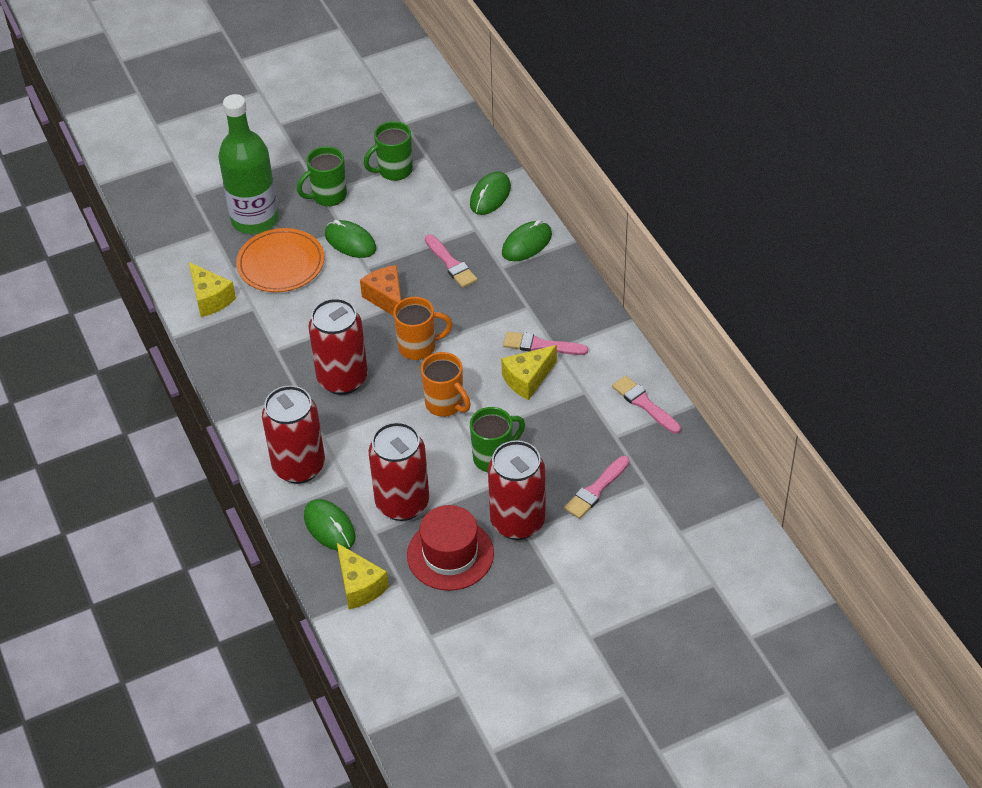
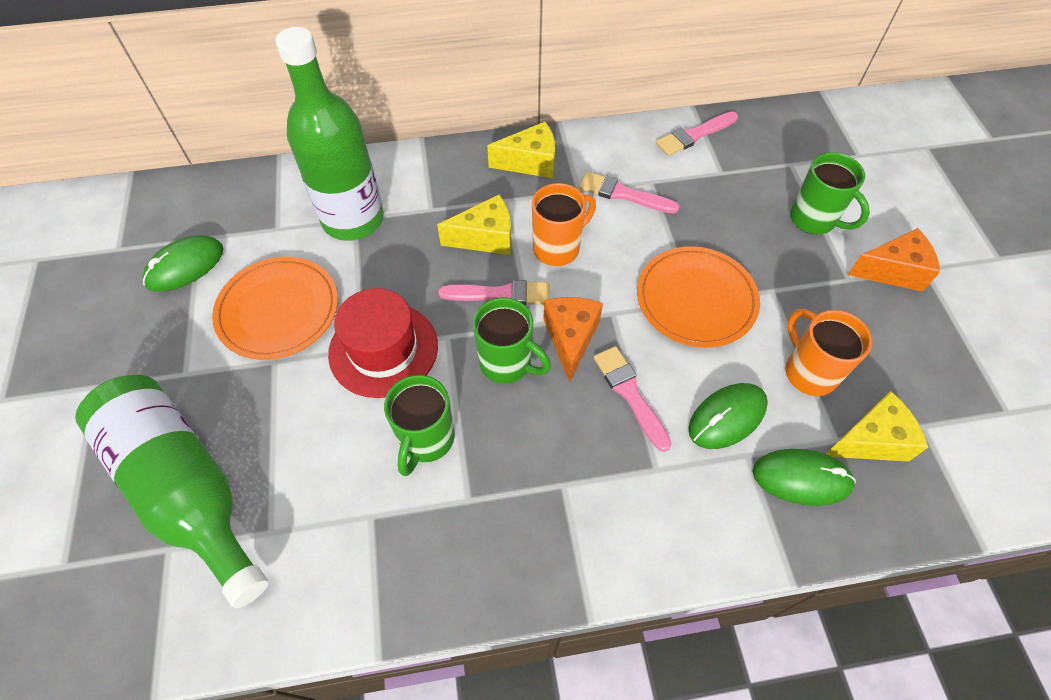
green bottle: [219,94,279,234] = 1 -> [75,375,269,608] [276,27,384,241] = 2
green mouse: [304,499,355,551] [325,220,376,258] [470,171,511,215] [502,220,552,261] = 4 -> [143,235,224,292] [688,383,768,449] [752,449,856,506] = 3
orange cheese: [360,265,401,316] = 1 -> [543,297,603,382] [848,228,940,292] = 2
orange plate: [236,228,324,292] = 1 -> [212,257,338,360] [637,246,760,348] = 2
red can: [262,385,325,484] [308,298,368,395] [369,422,429,521] [488,440,546,540] = 4 -> none = 0

